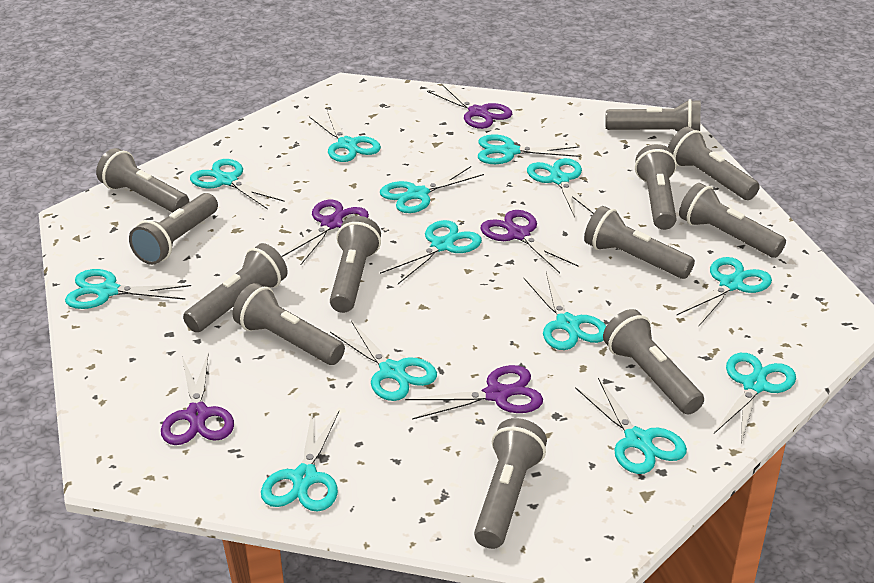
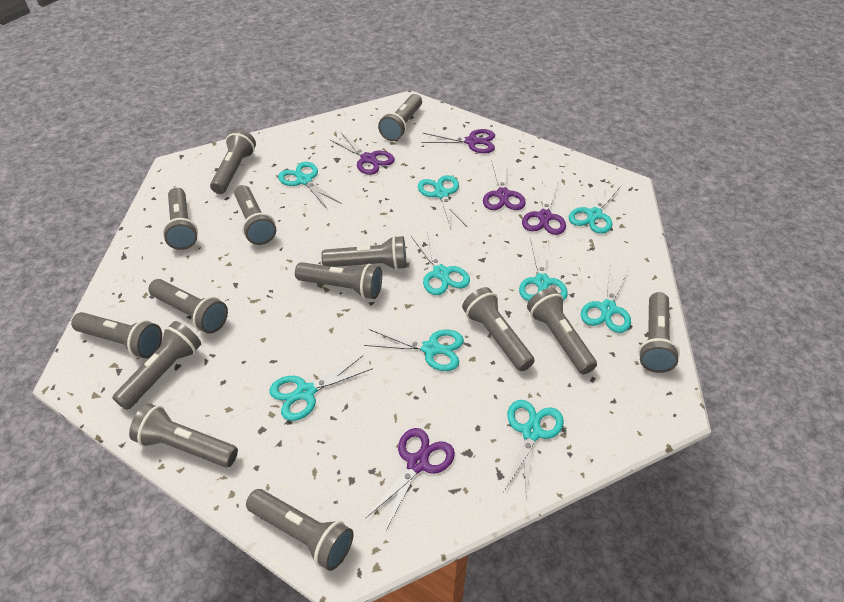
grey flashlight: [96,148,189,213] [129,193,218,265] [183,243,288,332] [232,283,345,365] [330,216,381,313] [474,418,547,549] [584,206,695,279] [603,309,704,415] [605,99,701,132] [635,144,677,230] [668,127,760,200] [679,183,786,258] = 12 -> [71,312,162,358] [112,321,201,410] [129,404,238,468] [148,279,228,334] [163,188,198,250] [210,129,256,194] [234,185,276,245] [246,489,354,571] [295,262,382,299] [321,236,406,270] [378,94,422,141] [462,287,535,371] [527,288,597,374] [638,292,680,373] = 14
turquoise scissors: [65,269,191,309] [190,159,285,209] [261,411,339,511] [309,111,381,162] [330,321,437,401] [380,166,484,213] [380,220,482,284] [478,135,580,164] [524,272,606,350] [527,158,594,217] [575,378,687,474] [677,257,772,327] [714,353,796,443] = 13 -> [269,356,373,421] [278,162,341,210] [364,329,464,371] [411,231,470,295] [418,175,467,229] [504,400,564,499] [519,239,568,301] [569,182,622,234] [581,264,631,333] = 9

